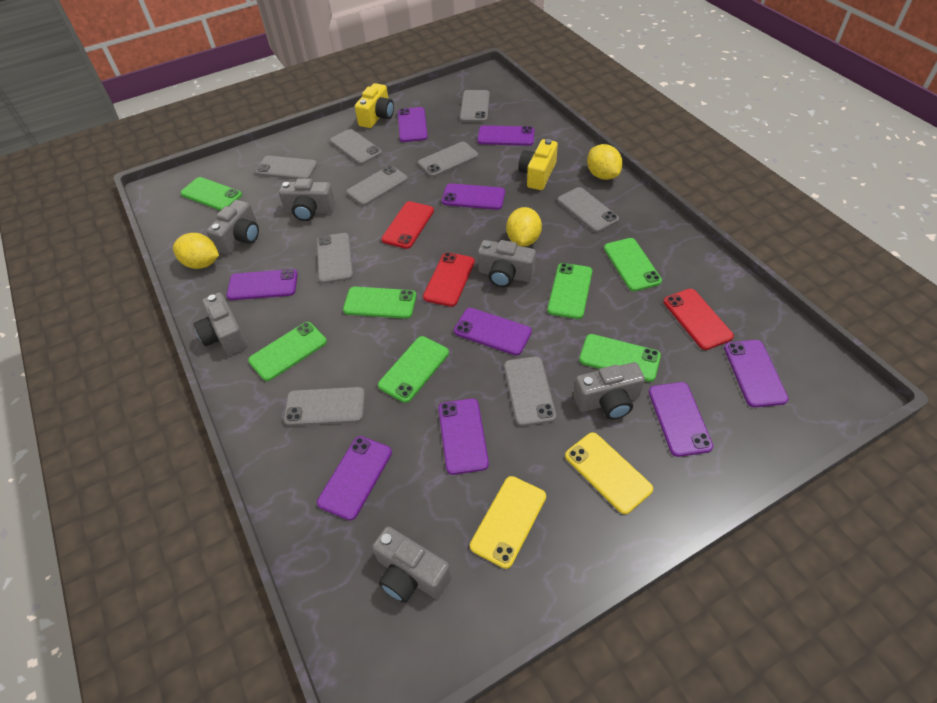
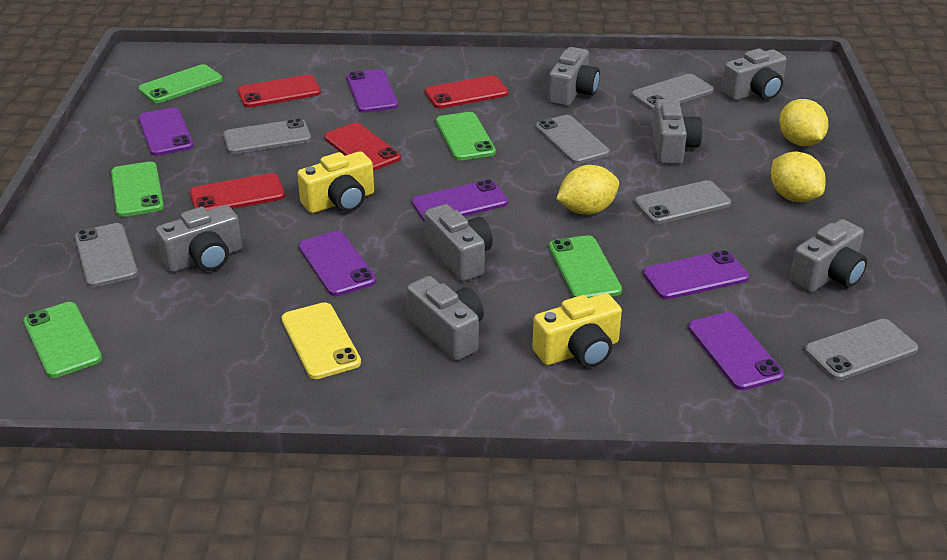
green phone: [180,177,242,211] [248,322,327,381] [343,287,416,319] [378,336,449,403] [547,263,592,319] [579,334,661,382] [604,238,662,291] = 7 -> [23,302,102,378] [111,161,164,217] [138,64,223,103] [436,112,496,160] [549,235,622,298] = 5
grey camera: [194,292,247,355] [206,200,259,255] [279,178,335,221] [372,526,451,603] [478,240,536,287] [573,362,645,419] = 6 -> [156,205,242,272] [407,276,484,361] [424,204,493,281] [548,47,600,106] [652,99,702,164] [721,48,787,101] [789,219,867,292] = 7
grey phone: [255,156,317,179] [284,387,365,426] [317,233,353,284] [330,129,382,165] [346,165,408,206] [418,142,478,177] [460,90,490,122] [504,356,556,426] [558,187,619,232] = 9 -> [75,223,138,287] [223,118,311,154] [536,115,610,164] [632,74,714,110] [634,180,731,224] [805,319,918,380] = 6
purple phone: [227,269,298,300] [317,436,392,521] [398,107,428,142] [438,398,489,475] [442,183,505,210] [454,308,532,356] [477,125,535,146] [649,382,713,457] [724,340,788,407] = 9 -> [138,107,194,156] [298,231,376,296] [346,69,398,113] [412,179,508,221] [643,250,749,299] [688,312,784,390] = 6
red phone: [381,201,434,249] [423,252,475,307] [663,289,734,350] = 3 -> [190,173,285,210] [238,75,321,108] [324,123,401,171] [425,75,508,109] = 4
yellow phone: [470,476,546,569] [565,432,653,514] = 2 -> [281,302,361,379] = 1

